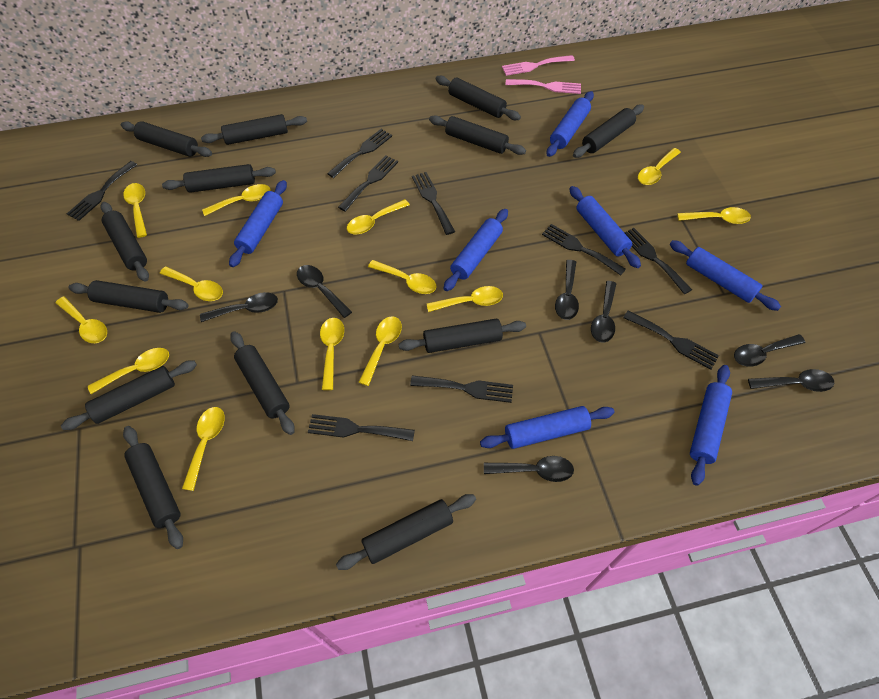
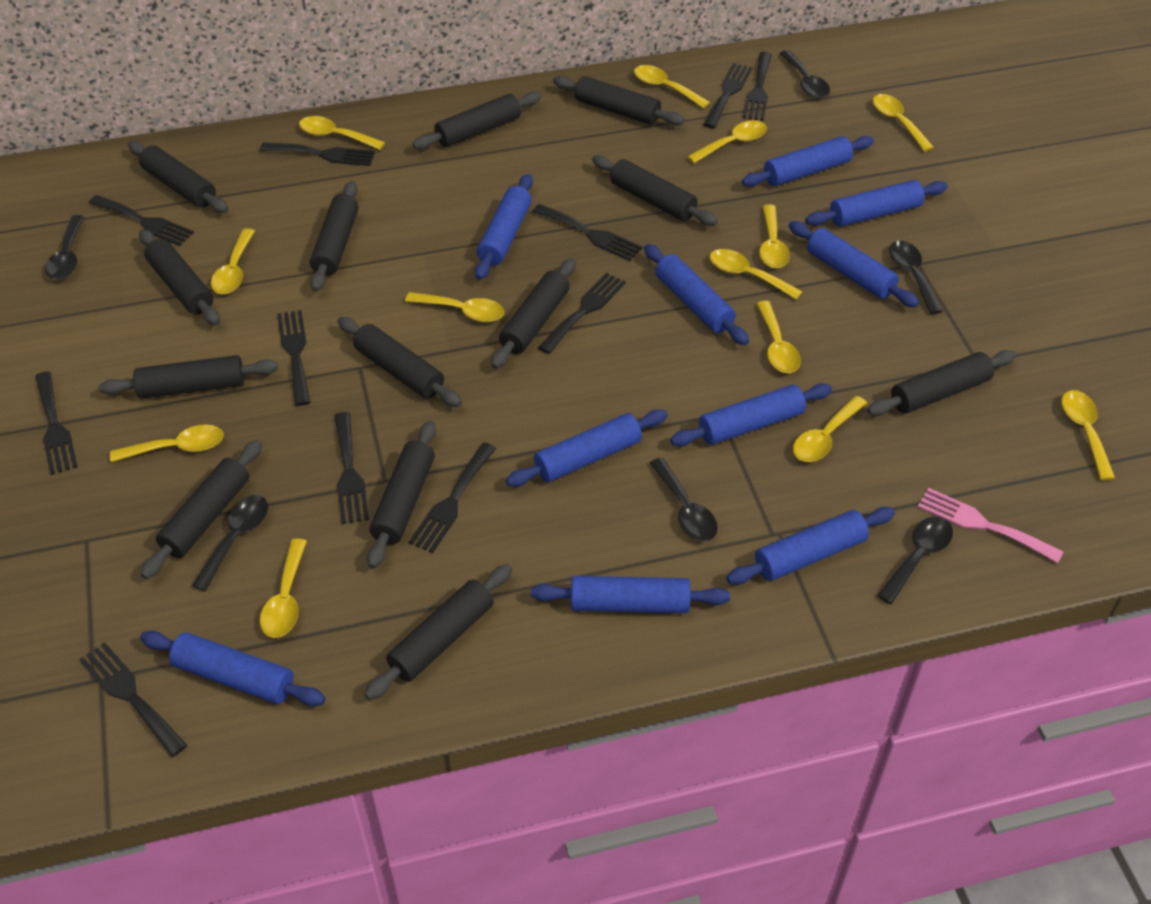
black fork: [67,161,137,221] [308,414,415,441] [327,129,392,178] [338,155,398,212] [410,375,513,403] [412,172,455,235] [542,224,626,276] [623,311,719,370] [625,228,692,295] = 9 -> [35,371,78,475] [79,642,187,757] [89,195,194,246] [260,142,375,166] [277,310,311,406] [334,412,369,524] [409,442,496,553] [533,204,643,261] [538,273,626,354] [703,63,753,128] [743,52,772,121] = 11
black spoon: [200,292,278,322] [297,265,352,318] [484,456,574,482] [555,260,579,320] [591,281,616,343] [734,334,805,367] [748,369,834,392] = 7 -> [45,215,84,280] [191,495,268,591] [650,458,718,541] [779,50,830,98] [877,516,953,604] [889,241,943,314] = 6
blue rolling pin: [229,180,287,267] [444,209,508,291] [480,406,614,449] [547,91,594,157] [569,186,641,268] [670,240,781,311] [690,365,732,486] = 7 -> [140,631,325,706] [475,174,533,280] [506,409,668,487] [531,576,730,613] [644,244,749,345] [670,383,832,446] [726,507,895,585] [742,136,874,187] [789,221,919,307] [805,180,948,227] = 10
pink fork: [502,55,575,76] [506,79,581,94] = 2 -> [918,488,1064,563] = 1

